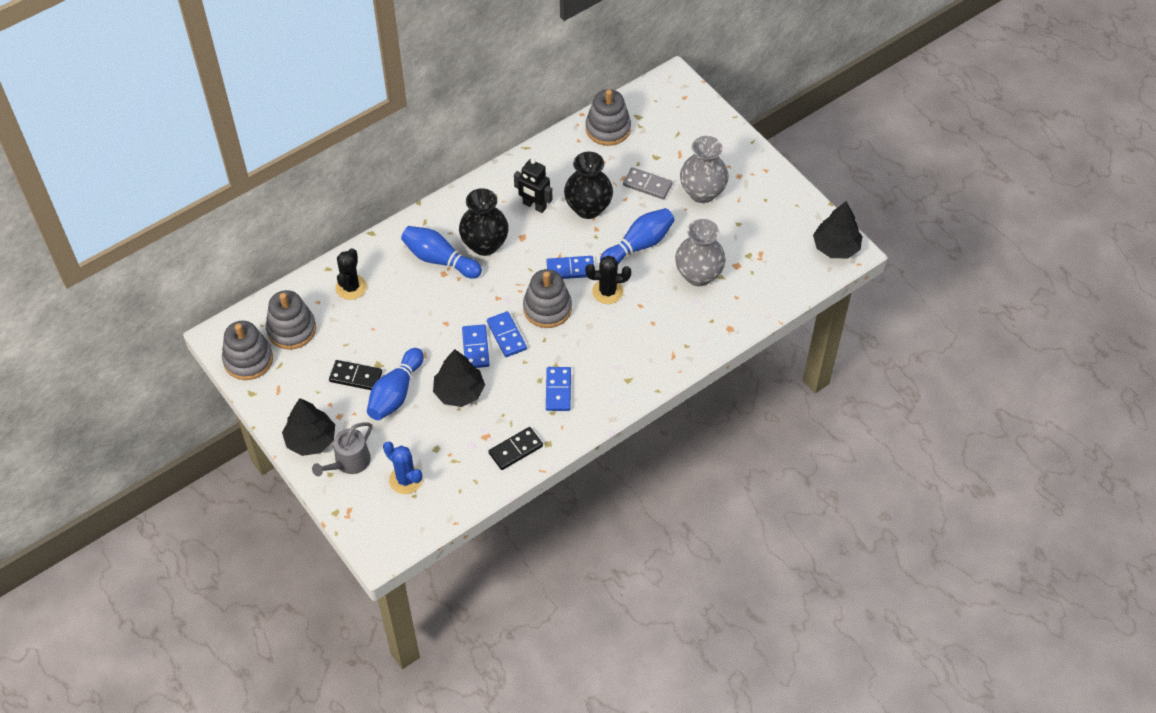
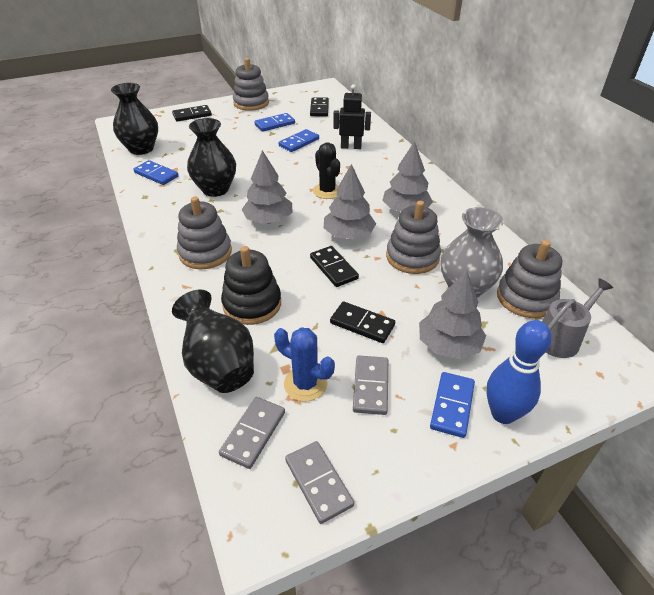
black cactus: [336,248,367,300] [585,256,631,304] = 2 -> [313,142,340,199] = 1
black domino: [329,360,382,390] [489,427,543,470] = 2 -> [172,105,212,121] [310,97,329,116] [310,246,359,287] [330,301,395,343] = 4
black stacking toy: none = 0 -> [221,246,281,325] = 1
black tree: [282,398,335,456] [433,349,485,407] [813,201,862,258] = 3 -> none = 0
black vase: [459,188,509,256] [564,152,613,219] = 2 -> [111,83,158,155] [172,289,254,393] [187,118,236,197] = 3
blue bowling pin: [367,348,424,420] [401,226,482,279] [600,208,675,264] = 3 -> [486,320,552,424] = 1
grey domino: [623,167,673,199] = 1 -> [219,397,285,469] [285,441,354,524] [353,356,388,415] = 3
grey tree: none = 0 -> [241,150,292,224] [324,164,376,239] [382,141,433,212] [419,270,486,359] = 4
grey vase: [675,219,726,286] [680,136,729,203] = 2 -> [441,207,504,298] = 1

